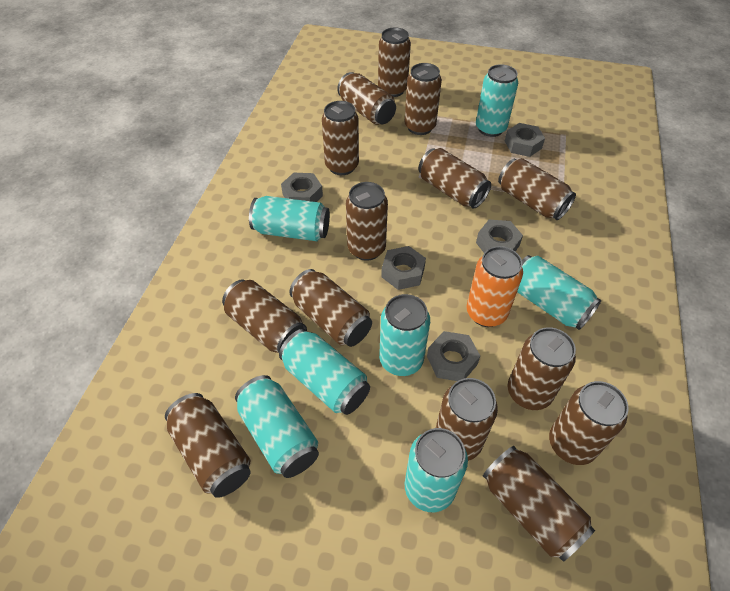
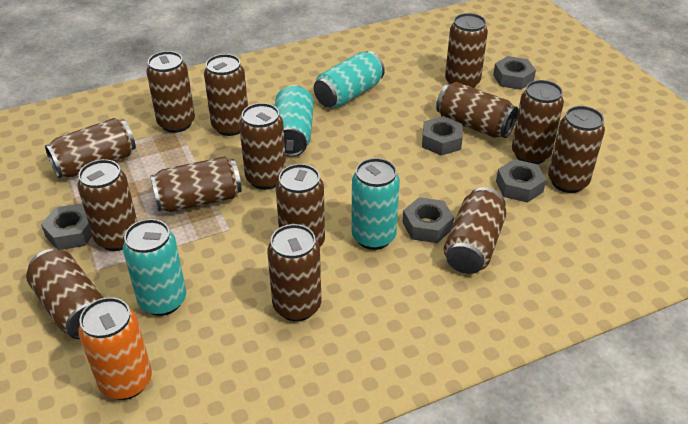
turquoise can: [235,375,319,478] [249,196,330,241] [279,329,370,415] [379,294,430,376] [405,428,468,512] [476,64,518,137] [517,255,601,330] = 7 -> [123,219,186,316] [275,85,314,157] [314,51,385,108] [351,158,400,250] = 4

